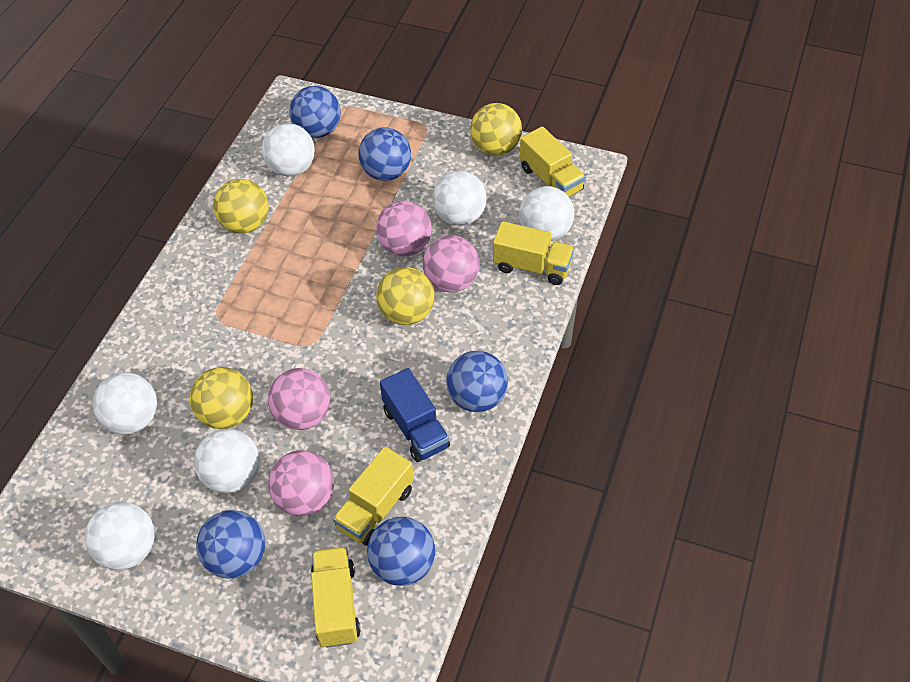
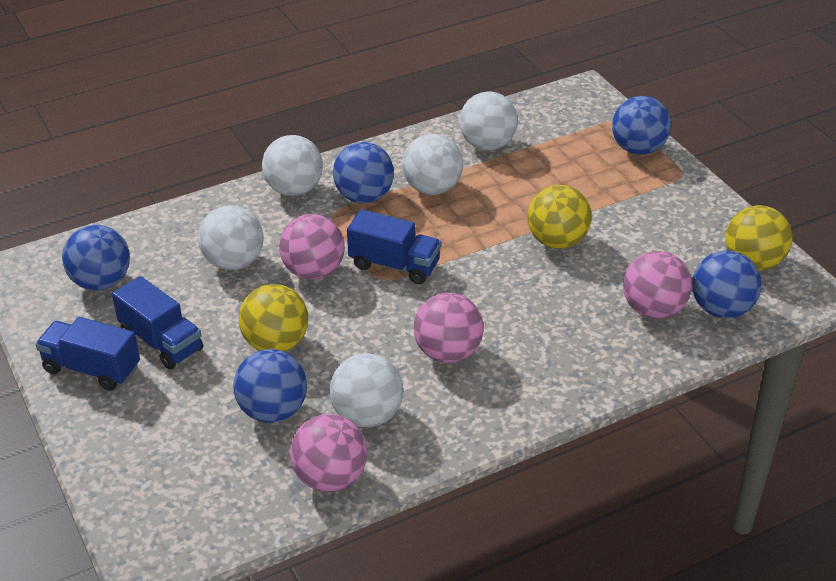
blue truck: [380,368,450,462] = 1 -> [35,317,140,391] [112,276,203,369] [347,210,441,284] = 3
white ball: [85,502,155,570] [93,372,157,435] [194,429,260,493] [262,123,315,176] [432,171,487,226] [519,186,574,241] = 6 -> [198,205,263,270] [262,135,323,196] [329,353,403,427] [402,134,463,195] [459,92,518,150] = 5
yellow ball: [190,367,253,429] [213,179,269,234] [376,267,435,325] [470,103,522,156] = 4 -> [239,284,308,352] [528,185,592,249] [725,205,792,271] = 3
yellow truck: [311,547,361,648] [333,447,414,546] [493,221,574,285] [520,126,586,197] = 4 -> none = 0

